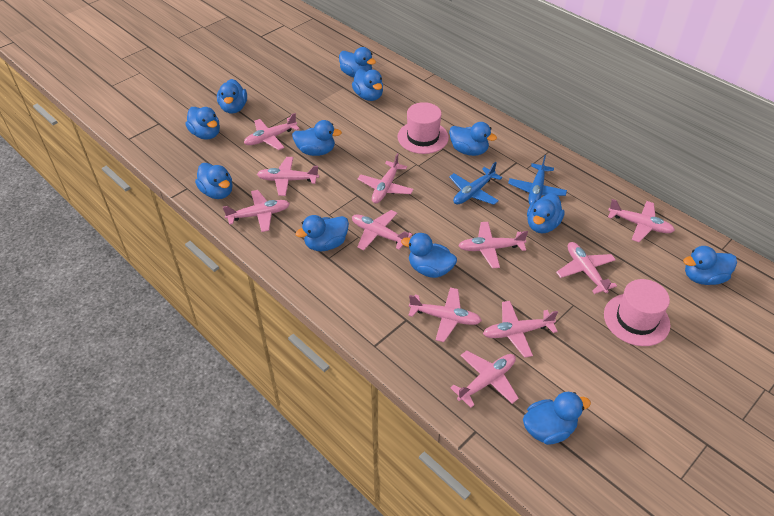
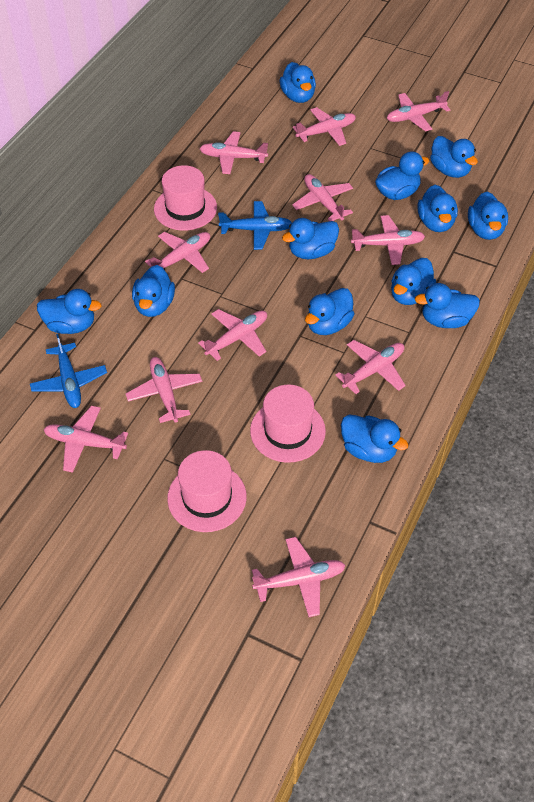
pink hat: [398,102,449,154] [604,279,670,346] = 2 -> [154,165,217,231] [167,450,247,532] [250,385,326,463] = 3

